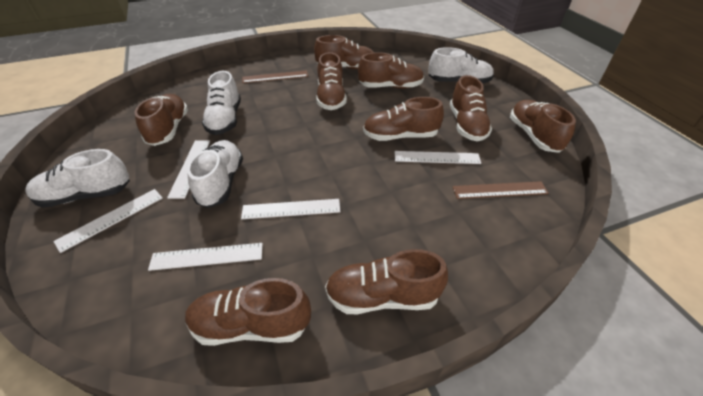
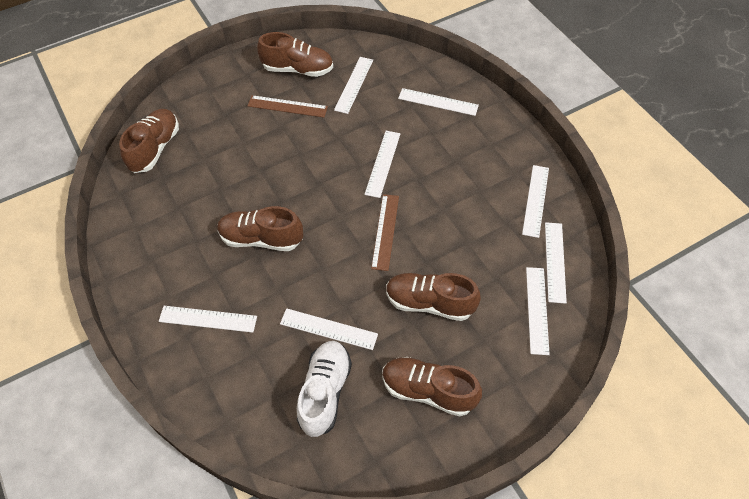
brown shoe: [135,94,188,146] [185,278,311,346] [314,35,374,69] [316,52,347,110] [325,249,448,314] [358,52,424,89] [363,97,444,141] [450,75,492,141] [510,100,576,153] = 9 -> [119,109,179,173] [217,206,303,251] [257,32,333,77] [382,357,482,416] [386,273,481,321] = 5
white ruler: [53,189,163,253] [148,243,263,271] [167,140,210,199] [241,199,340,219] [394,151,481,164] = 5 -> [159,306,257,333] [280,308,378,350] [334,57,373,114] [365,131,401,198] [398,88,479,116] [522,165,549,238] [526,267,550,355] [545,222,567,304] = 8
white shoe: [25,149,130,208] [187,140,243,208] [202,71,241,135] [428,47,494,83] = 4 -> [297,341,352,437] = 1

